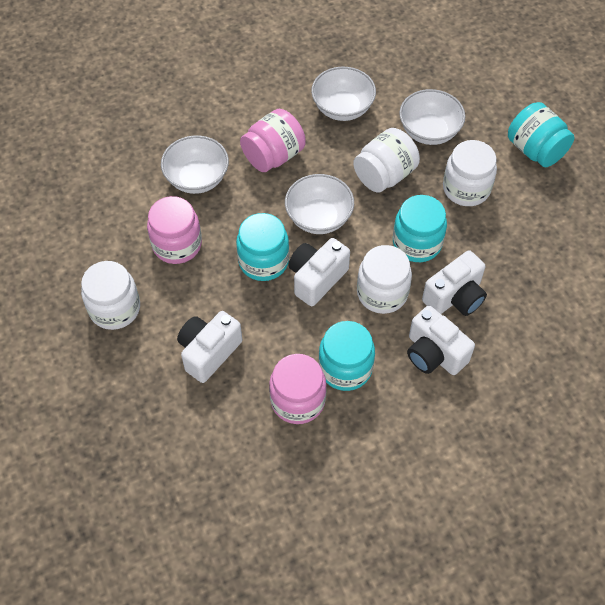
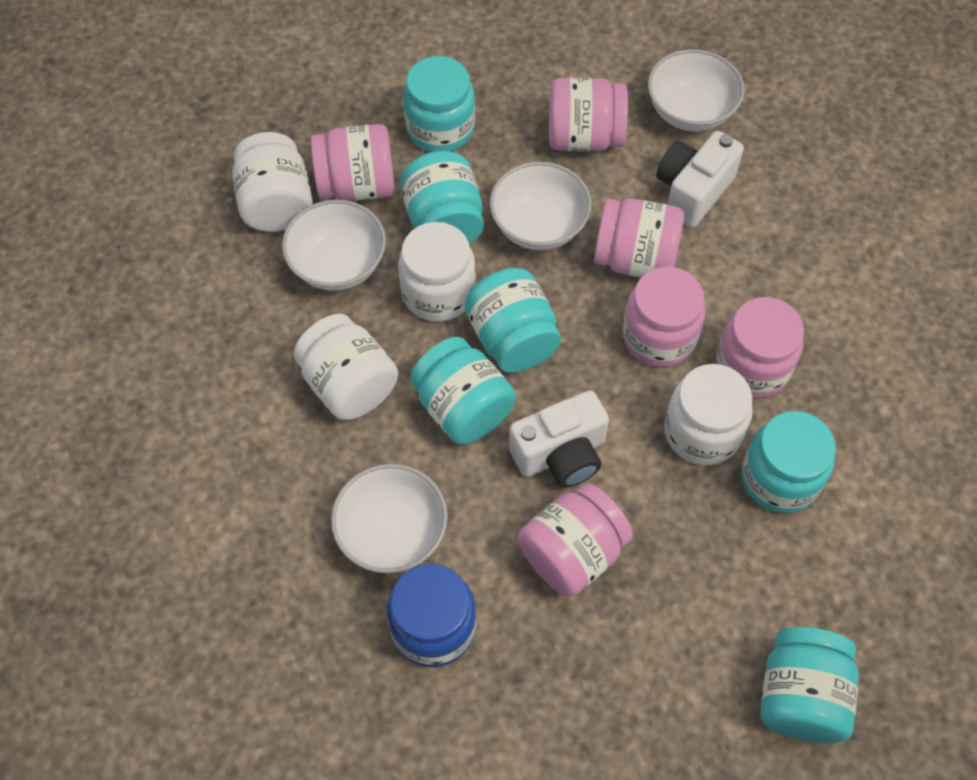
blue jar: none = 0 -> [387,564,476,667] = 1
pink jar: [147,196,202,264] [240,109,306,172] [269,354,327,424] = 3 -> [311,124,395,201] [518,483,633,597] [549,78,628,151] [594,199,684,278] [622,267,705,367] [716,297,804,398] = 6
turquoise jar: [236,213,289,281] [319,321,375,391] [393,195,447,262] [508,102,575,167] = 4 -> [400,151,484,244] [403,56,475,152] [410,337,516,444] [465,268,561,373] [741,411,836,513] [760,627,859,743] = 6
white camera: [177,311,242,383] [288,238,350,306] [407,306,475,375] [422,250,487,316] = 4 -> [509,390,609,488] [656,131,744,228] = 2

